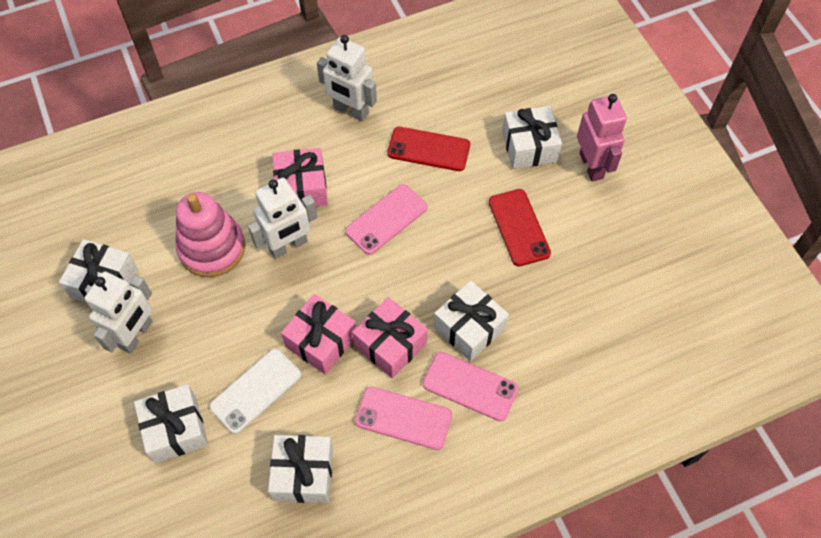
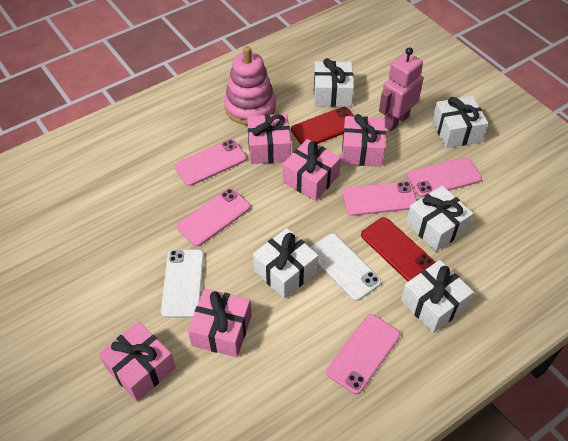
pink gift: [272,148,328,207] [281,294,356,375] [352,297,428,379] = 3 -> [99,321,176,401] [188,289,252,357] [247,114,291,164] [283,139,341,201] [342,114,386,167] = 5
pink phone: [345,184,427,255] [355,386,452,450] [422,352,518,421] = 3 -> [174,139,247,186] [177,188,251,246] [326,314,400,394] [342,181,417,216] [407,157,482,197] = 5
white phone: [209,348,301,434] = 1 -> [161,249,204,318] [310,233,381,301] = 2
white robot: [85,271,153,354] [248,178,318,259] [317,35,377,122] = 3 -> none = 0

